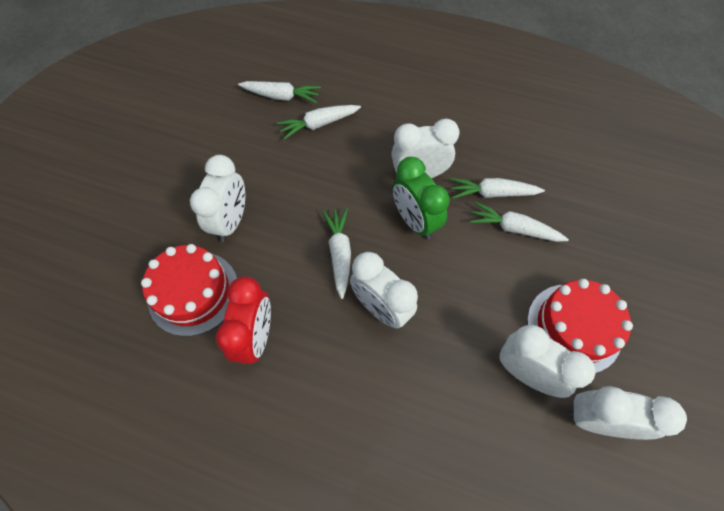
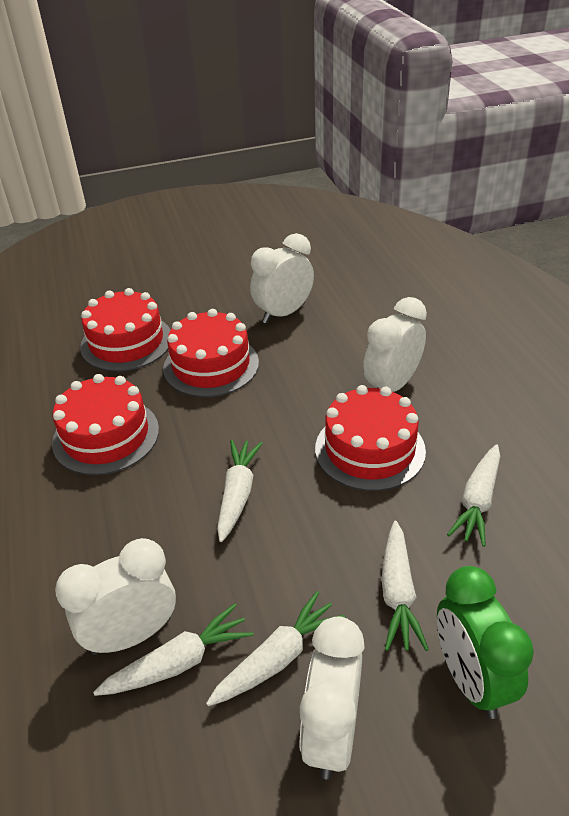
red cake: [141,244,237,336] [527,279,633,373] = 2 -> [52,374,159,475] [80,288,170,371] [163,309,259,397] [315,385,426,491] = 4
red clock: [216,277,271,364] = 1 -> none = 0
white clock: [190,155,245,242] [350,252,418,328] [391,119,460,178] [500,325,595,398] [567,386,687,440] = 5 -> [55,538,176,655] [250,233,314,324] [300,616,365,779] [363,297,427,392] = 4

